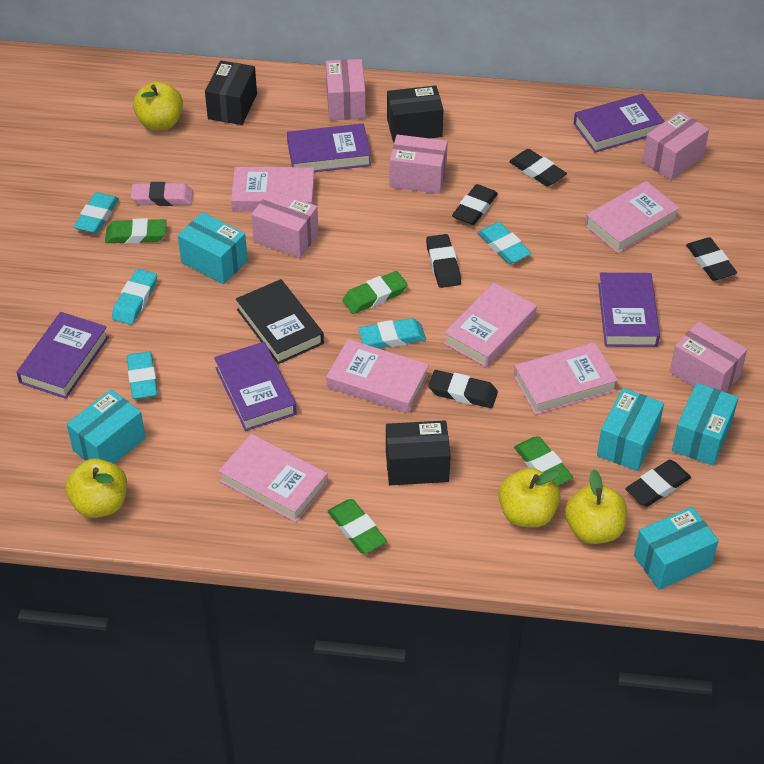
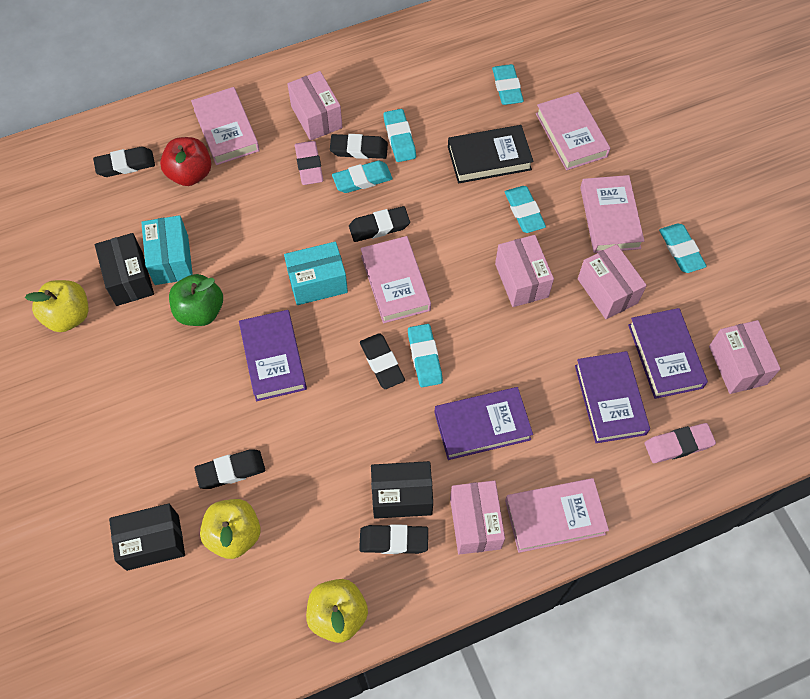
green apple: none = 0 -> [169,274,223,326] = 1
green eraser: [105,218,167,244] [327,499,387,554] [342,271,408,314] [514,436,573,486] = 4 -> none = 0
pink book: [218,434,328,522] [231,167,315,212] [326,339,429,413] [444,283,537,368] [514,342,618,415] [585,181,680,253] = 6 -> [191,87,260,165] [360,236,431,323] [505,478,609,553] [536,92,611,170] [580,175,644,253] = 5
pink eraser: [131,182,193,206] = 1 -> [295,141,323,185] [645,423,716,463] = 2
purple book: [16,312,109,399] [214,342,297,431] [287,124,371,172] [574,94,665,153] [598,273,660,347] = 5 -> [239,310,307,401] [434,387,533,460] [575,351,650,443] [628,308,708,399] = 4
red apple: none = 0 -> [160,137,211,186] = 1
turquoise box: [67,389,146,464] [178,212,248,284] [597,388,664,471] [634,507,719,590] [672,383,738,466] = 5 -> [141,215,193,285] [284,241,348,305] = 2
turquoise eraser: [74,192,119,234] [112,269,157,325] [127,351,158,399] [358,318,426,349] [478,222,531,264] = 5 -> [332,161,392,193] [383,109,416,162] [408,324,443,387] [492,64,524,105] [505,186,546,233] [659,224,707,273] = 6
yellow apple: [66,458,127,518] [133,81,183,130] [499,468,560,527] [565,470,627,544] = 4 -> [25,280,88,332] [200,499,261,559] [306,579,368,643] = 3

